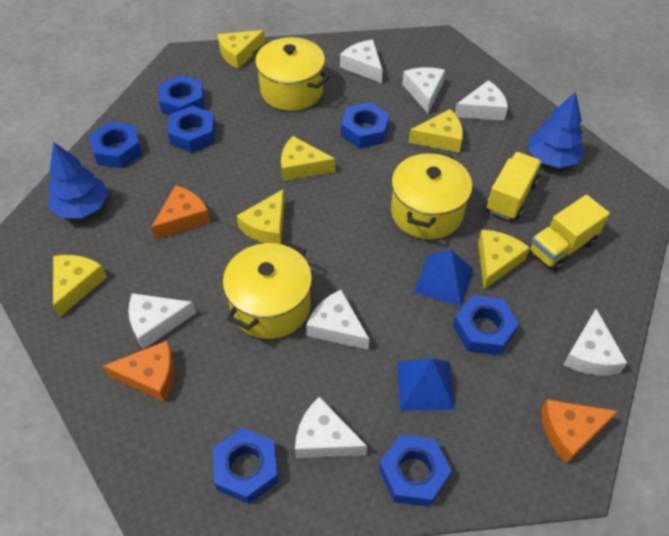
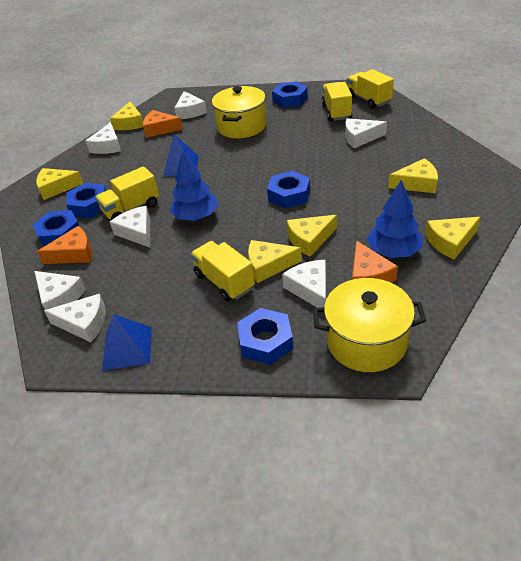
blue nut: [89,122,142,168] [159,75,205,115] [167,105,216,153] [213,428,278,504] [341,102,389,148] [379,435,452,507] [453,295,519,355] = 7 -> [33,210,80,247] [66,183,106,218] [237,308,294,365] [267,171,310,209] [272,81,308,108] = 5
yellow pot: [223,241,312,339] [252,37,330,111] [391,151,472,239] = 3 -> [212,86,266,138] [313,278,426,372] = 2
yellow truck: [486,152,542,220] [529,195,610,271] = 2 -> [95,166,159,220] [191,241,255,302] [321,82,352,121] [347,69,394,109] = 4

